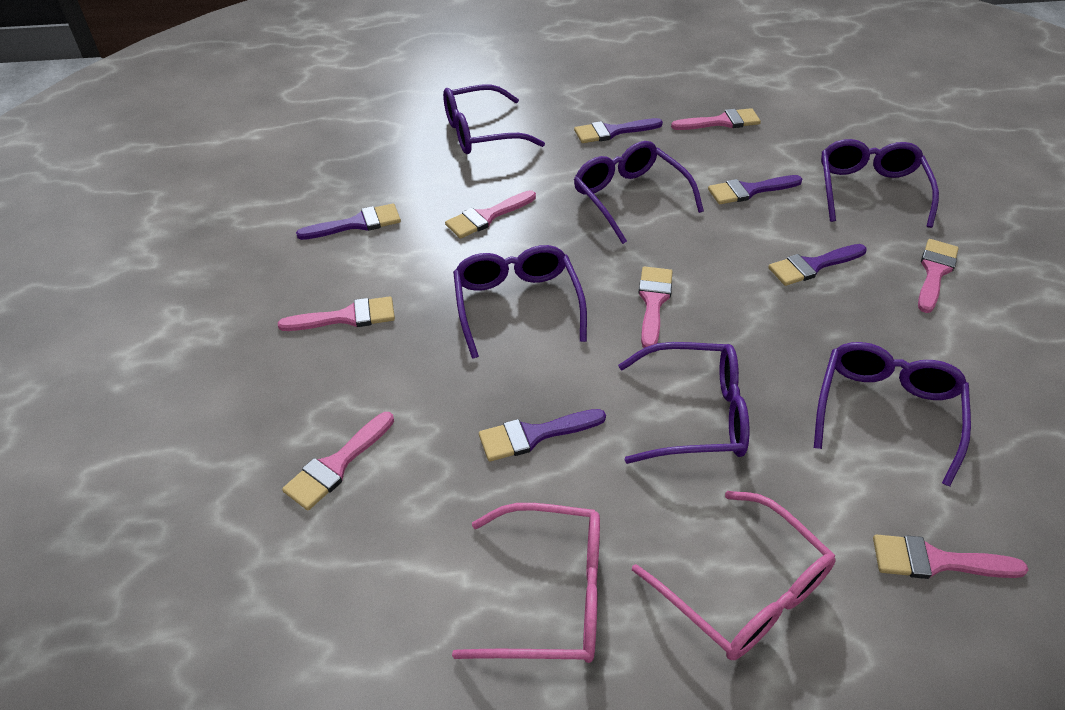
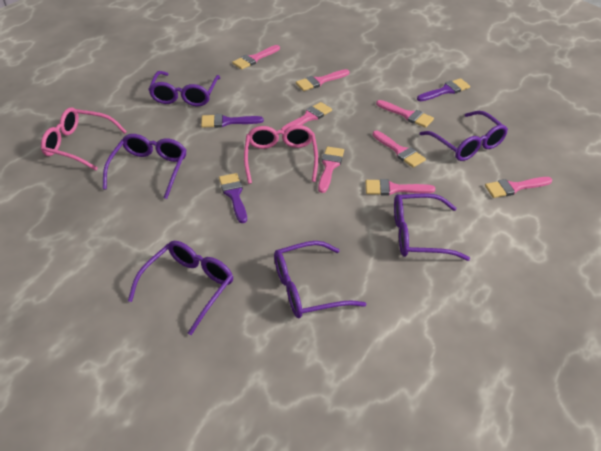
pink brush: [278,296,395,331] [282,412,394,511] [445,190,536,239] [638,266,673,348] [671,108,761,130] [873,534,1028,579] [918,239,959,313] = 7 -> [232,45,280,70] [281,102,332,131] [296,69,349,91] [318,147,344,193] [366,179,435,196] [373,130,426,168] [376,100,434,128] [485,177,552,198] = 8
purple brush: [296,203,401,240] [479,409,606,462] [574,118,663,143] [708,175,802,204] [768,244,867,286] = 5 -> [201,114,264,128] [219,173,247,223] [417,78,470,101] = 3

